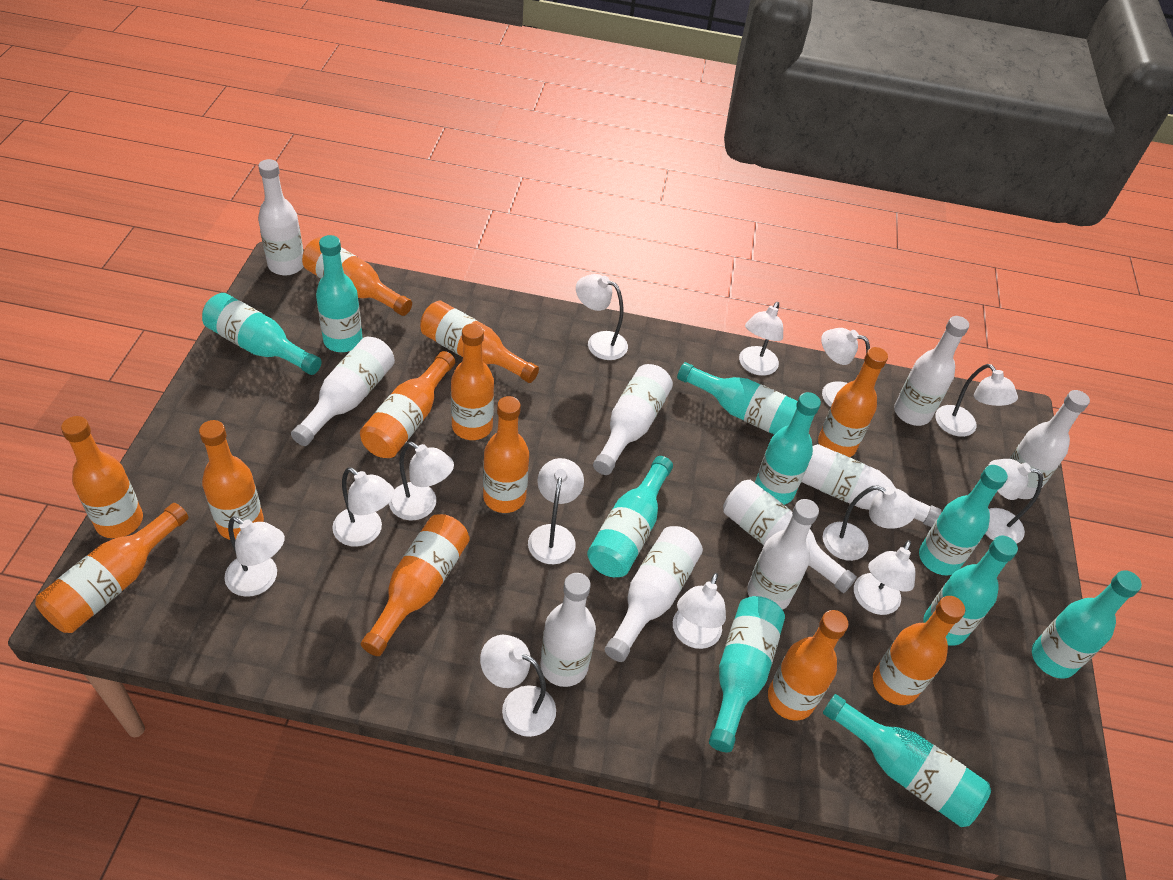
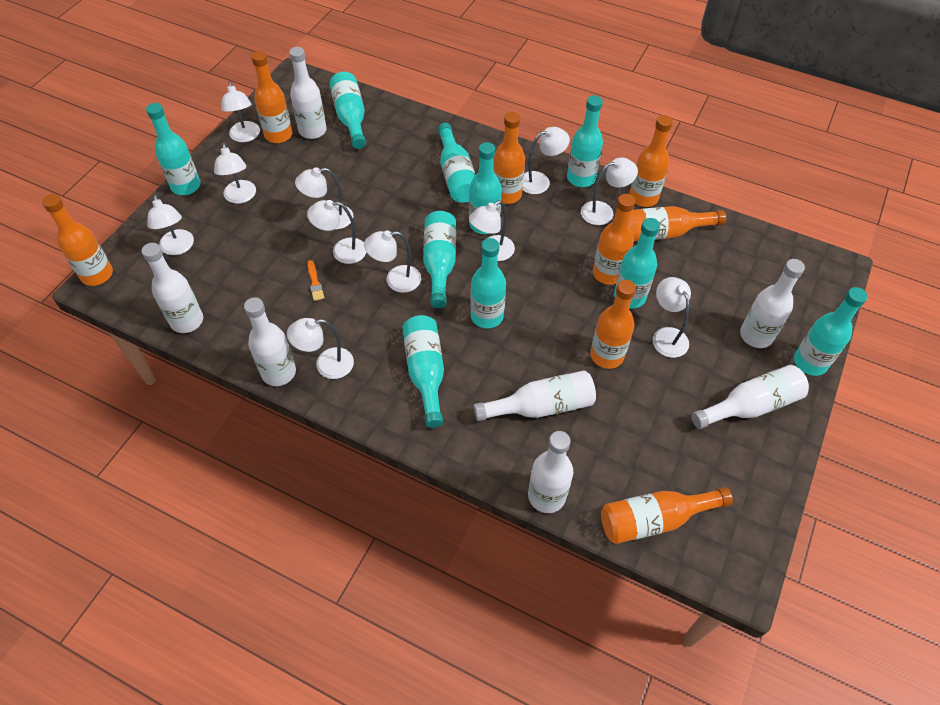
orange bottle: [35,503,189,633] [61,416,143,538] [199,420,264,540] [302,237,412,316] [360,351,455,458] [361,514,470,656] [420,301,539,383] [451,324,494,440] [483,396,529,513] [768,610,849,721] [818,347,888,457] [873,596,965,705] = 12 -> [42,194,113,286] [251,51,293,143] [493,112,525,204] [590,280,636,369] [593,194,635,285] [601,487,733,544] [629,115,673,207] [629,206,726,241] = 8
orange brush: none = 0 -> [307,260,324,301] = 1
white bottle: [258,159,304,276] [291,337,395,446] [540,573,596,687] [593,364,673,475] [605,526,703,662] [723,480,857,593] [747,499,819,610] [801,444,941,527] [894,316,969,426] [1009,390,1090,499] = 10 -> [141,243,203,333] [244,297,296,386] [289,47,327,139] [473,371,596,421] [528,431,573,513] [691,365,809,429] [740,259,805,348] = 7
white lamp: [224,517,285,597] [332,467,394,547] [389,442,454,520] [480,635,556,737] [528,458,584,564] [576,274,628,360] [673,573,726,649] [739,302,783,376] [821,328,870,407] [823,486,917,561] [854,540,916,615] [935,364,1018,437] [985,459,1043,544] = 13 -> [147,194,194,255] [214,143,256,204] [221,82,260,142] [287,318,354,379] [295,167,353,230] [307,200,367,264] [364,230,421,293] [469,200,515,261] [522,127,570,194] [581,157,638,225] [652,277,691,358] = 11

